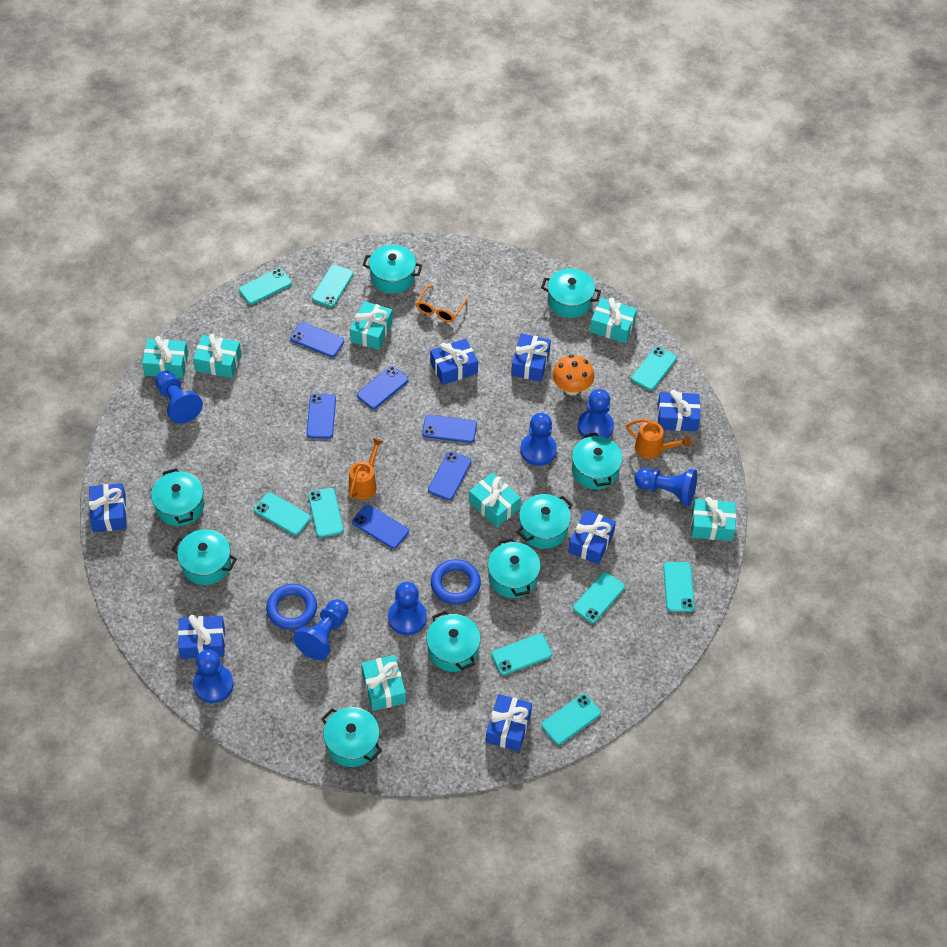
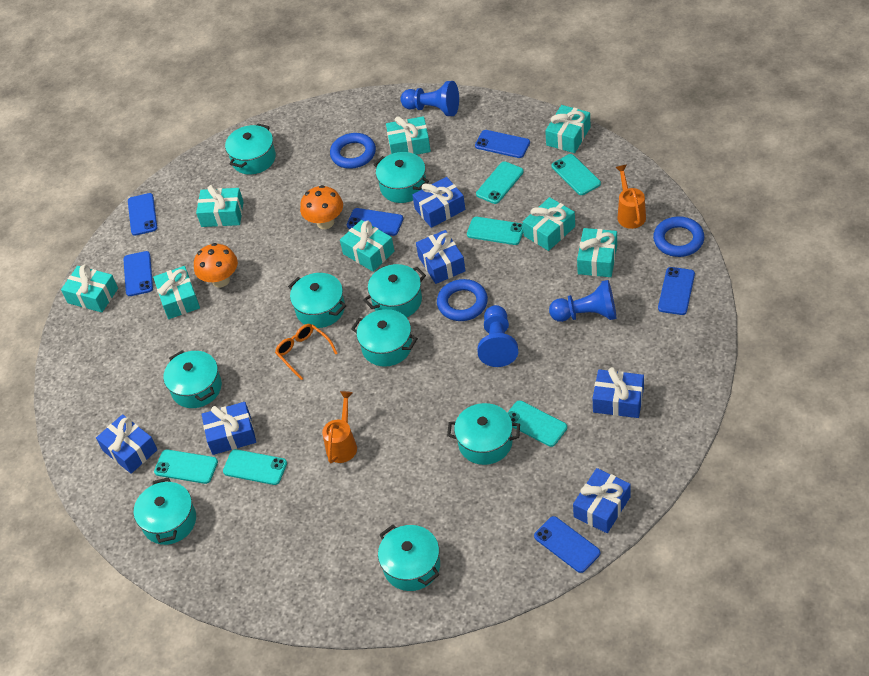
blue gift: [89,483,127,532] [178,615,225,659] [430,338,478,385] [486,694,532,751] [511,333,551,382] [568,510,616,564] [657,389,700,431] = 7 -> [96,414,158,474] [202,402,256,455] [412,177,465,228] [416,230,465,284] [573,468,631,533] [593,367,644,418] = 6
blue pawn: [155,371,203,424] [193,649,233,703] [293,599,348,660] [388,582,427,635] [520,413,557,466] [578,389,614,438] [634,468,697,506] = 7 -> [400,81,459,116] [477,305,518,367] [549,280,616,322] = 3
blue ring: [266,584,317,630] [431,559,481,604] = 2 -> [330,133,376,169] [437,279,488,321] [653,216,704,257] = 3
orange mushroom: [552,355,594,396] = 1 -> [194,243,238,287] [300,185,343,229] = 2
turquoise gift: [142,336,188,378] [193,334,241,378] [350,301,393,350] [361,655,406,711] [469,473,521,527] [590,298,637,343] [691,497,736,541] = 7 -> [61,264,118,312] [153,266,200,319] [196,185,244,227] [340,220,395,272] [386,116,431,155] [523,197,575,251] [545,105,591,153] [577,228,617,277] = 8
turquoise phone: [239,268,292,305] [254,492,311,536] [308,488,343,538] [312,265,353,307] [491,634,552,675] [541,694,601,745] [573,572,625,623] [631,346,677,391] [663,562,695,612] = 9 -> [154,450,218,484] [223,449,287,485] [467,217,523,245] [476,161,524,204] [507,400,567,447] [551,154,601,195] = 6

